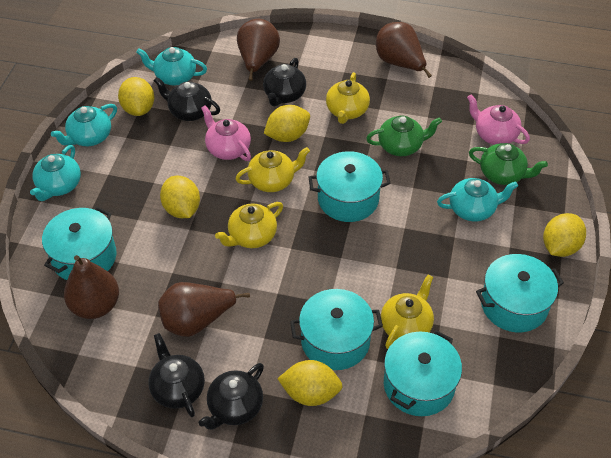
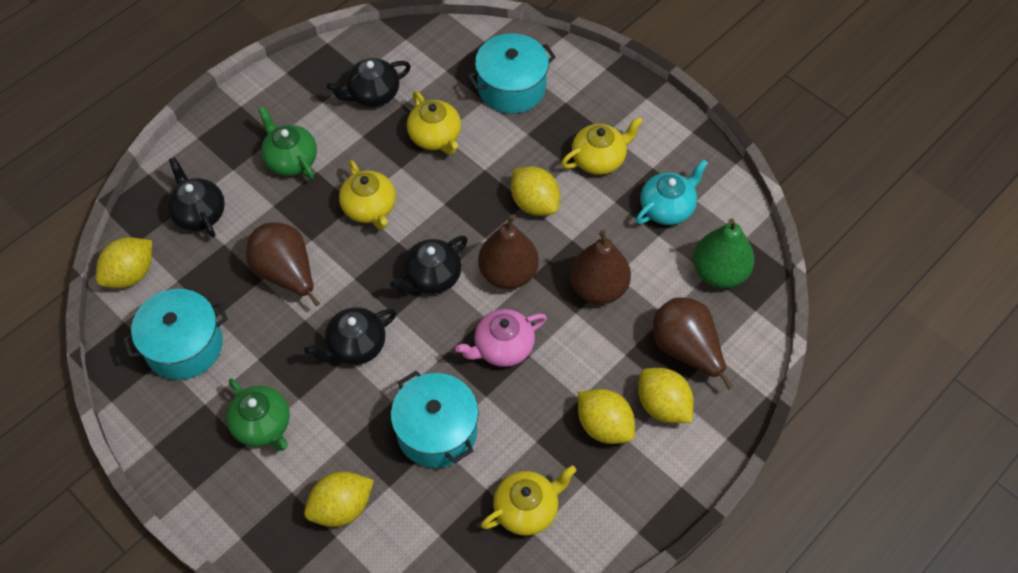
green pear: none = 0 -> [693,218,755,288] = 1
pink teapot: [201,105,251,161] [467,95,530,145] = 2 -> [455,309,547,367] = 1
turquoise pot: [42,207,117,280] [290,289,383,370] [309,151,391,222] [384,330,462,416] [476,254,564,332] = 5 -> [123,289,228,380] [391,371,479,468] [468,34,556,113] = 3
turquoise teapot: [30,145,81,201] [51,104,117,146] [136,47,207,85] [437,178,518,222] = 4 -> [636,159,708,225] = 1

